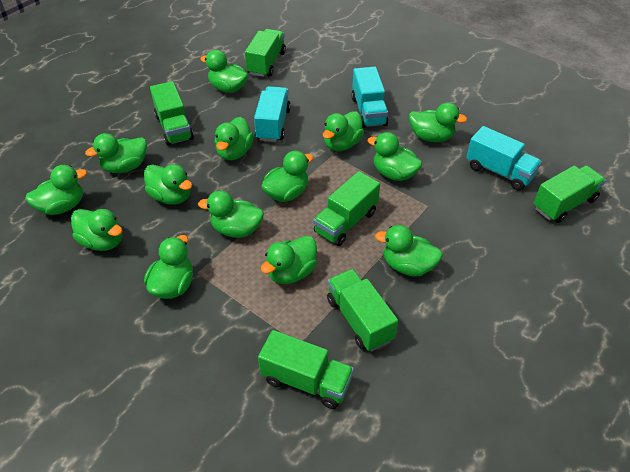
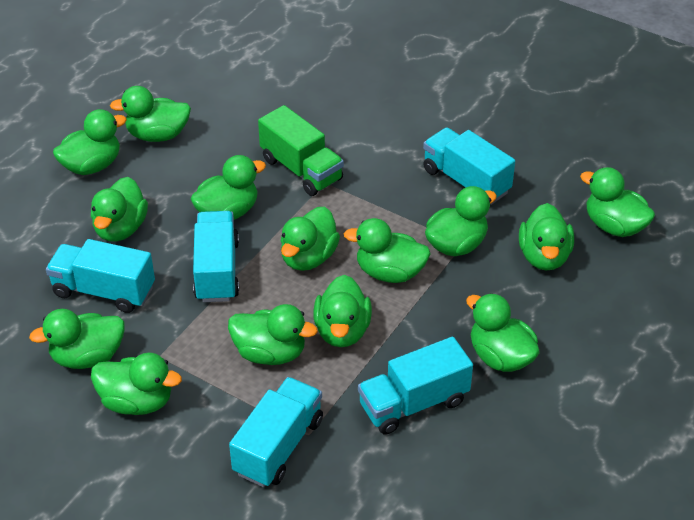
green truck: [150,81,194,146] [245,29,286,77] [258,330,354,409] [313,171,380,246] [327,269,398,352] [534,165,606,223] = 6 -> [258,105,344,196] = 1
turquoise truck: [254,86,291,142] [351,67,388,128] [466,126,542,190] = 3 -> [46,239,155,313] [193,211,239,302] [229,377,323,487] [358,337,473,435] [423,127,515,205] = 5

